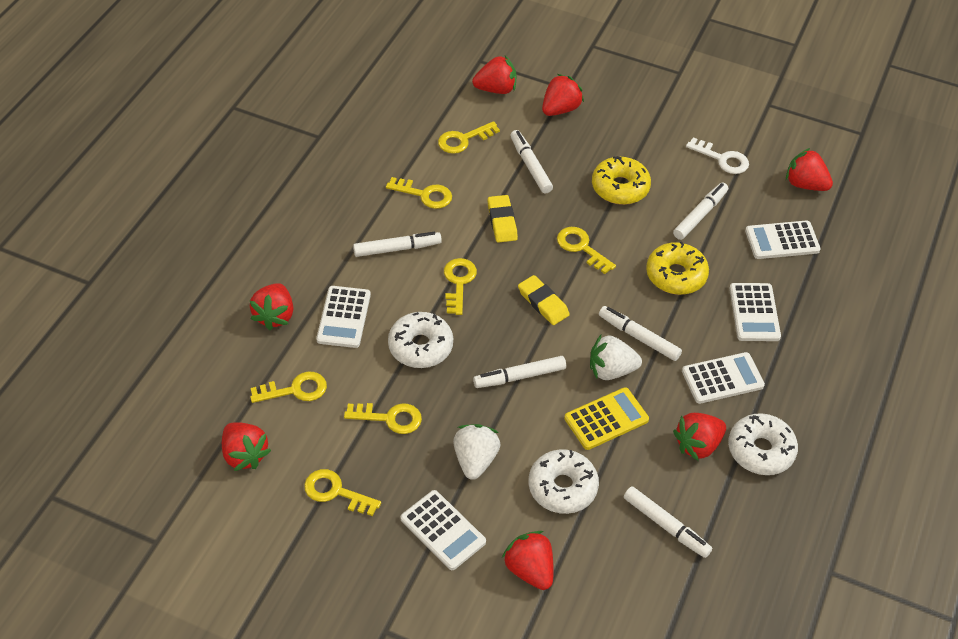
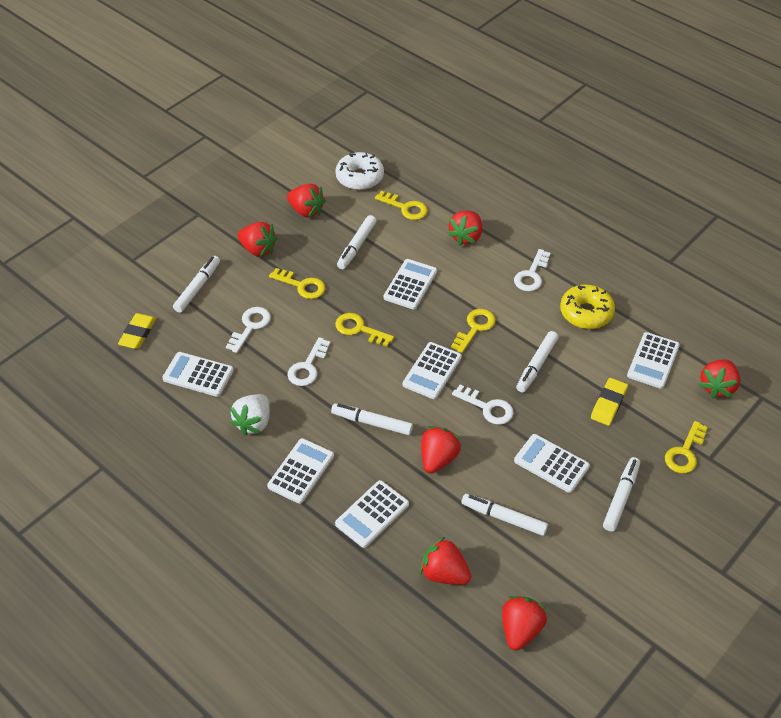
white calculator: [316,286,371,348] [400,490,486,570] [682,352,765,404] [730,283,781,341] [745,221,821,259] = 5 -> [162,352,234,397] [267,438,334,504] [335,480,409,548] [383,259,437,310] [403,342,462,399] [514,434,590,493] [627,332,680,389] = 7
white donut: [388,312,453,368] [529,449,599,514] [728,413,798,475] = 3 -> [335,152,384,190] = 1
white key: [686,137,749,174] = 1 -> [226,307,271,353] [287,337,330,386] [452,385,514,425] [514,249,551,292] = 4
white strawberry: [453,424,501,480] [590,335,642,380] = 2 -> [230,394,270,436] = 1
yellow calculator: [564,387,649,450] = 1 -> none = 0
yellow donut: [592,156,651,205] [646,242,709,295] = 2 -> [560,285,615,329] = 1
yellow key: [250,372,327,403] [304,469,381,516] [344,403,422,434] [386,177,452,209] [438,121,500,154] [444,258,477,315] [557,227,616,274] = 7 -> [269,268,326,299] [335,313,394,346] [375,191,428,220] [451,309,496,353] [665,421,708,473] = 5

